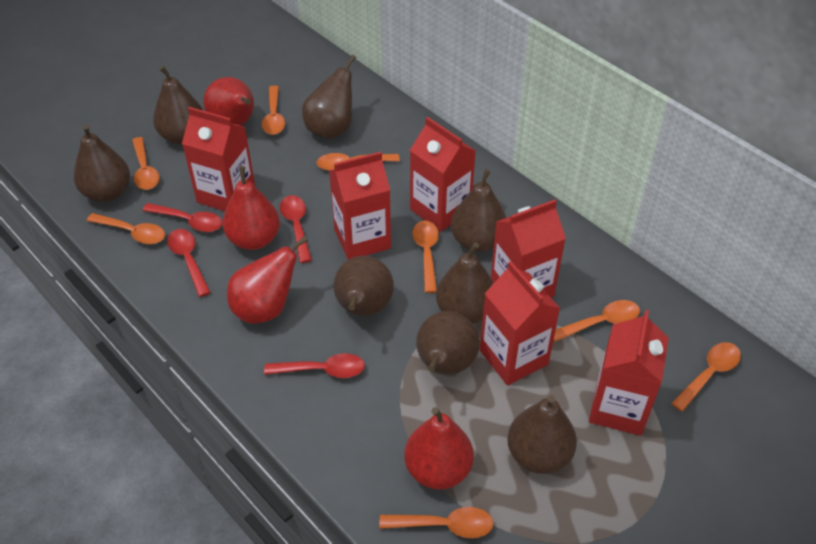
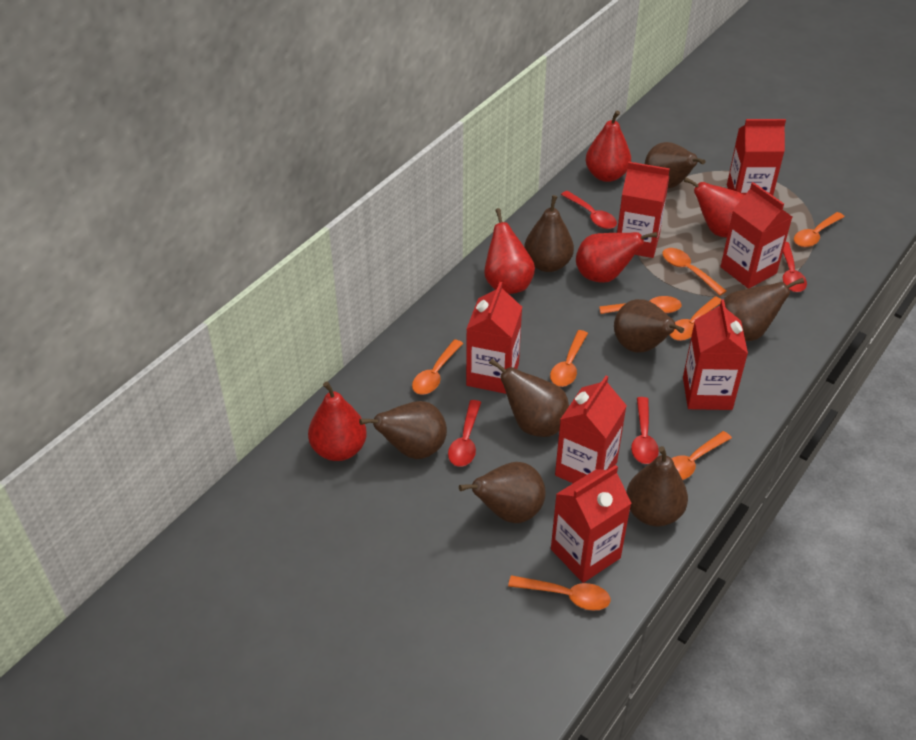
red carton: [182,107,255,211] [329,152,391,260] [410,117,476,232] [480,261,560,385] [491,200,566,297] [589,310,669,436] = 6 -> [466,282,522,394] [551,465,631,583] [555,376,627,483] [617,162,670,258] [683,300,748,410] [720,182,792,288] [727,119,786,195] = 7
red pear: [203,77,254,125] [222,166,280,250] [227,236,308,324] [404,407,474,489] = 4 -> [308,381,367,461] [484,208,535,294] [576,232,657,283] [585,110,631,182] [684,177,745,238] = 5

